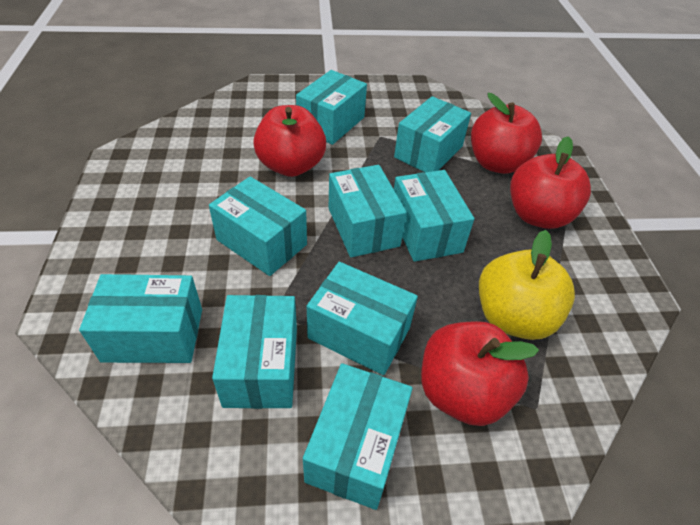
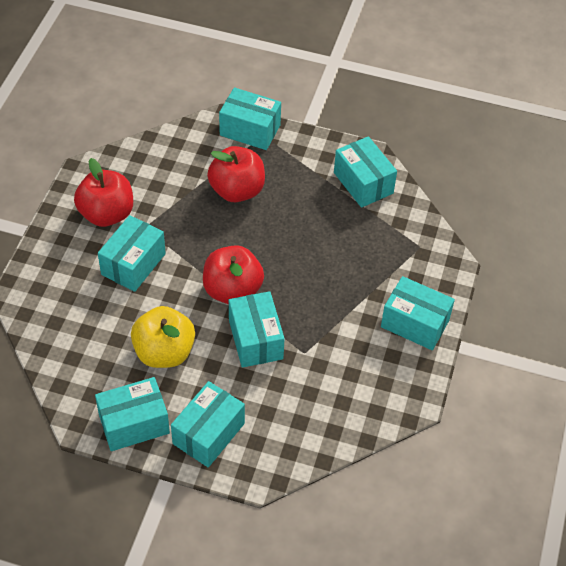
red apple: [253,105,326,177] [421,321,539,426] [471,93,542,174] [510,136,591,229] = 4 -> [74,158,133,227] [203,245,264,304] [207,146,265,202] = 3
turquoise box: [79,274,202,363] [209,177,307,276] [212,295,297,409] [296,70,367,145] [303,363,413,510] [307,262,418,375] [329,165,407,257] [394,96,471,172] [394,170,474,262] = 9 -> [95,377,170,451] [98,215,166,292] [171,381,245,467] [219,87,281,150] [229,291,285,368] [334,136,397,208] [381,276,455,350] = 7

